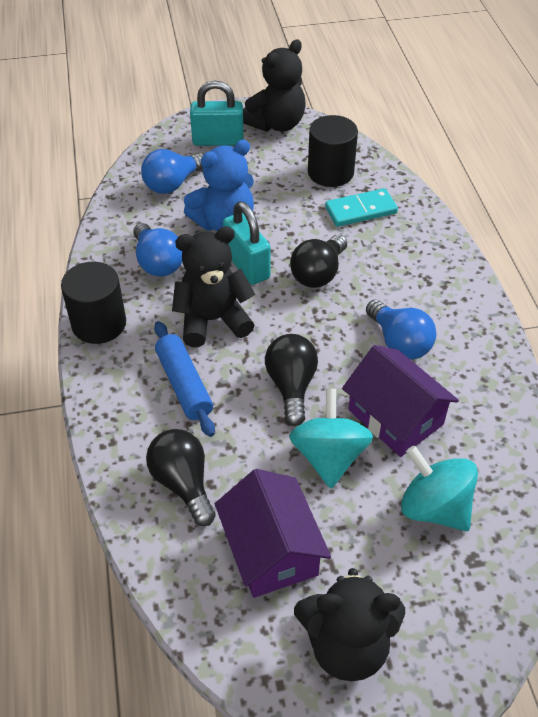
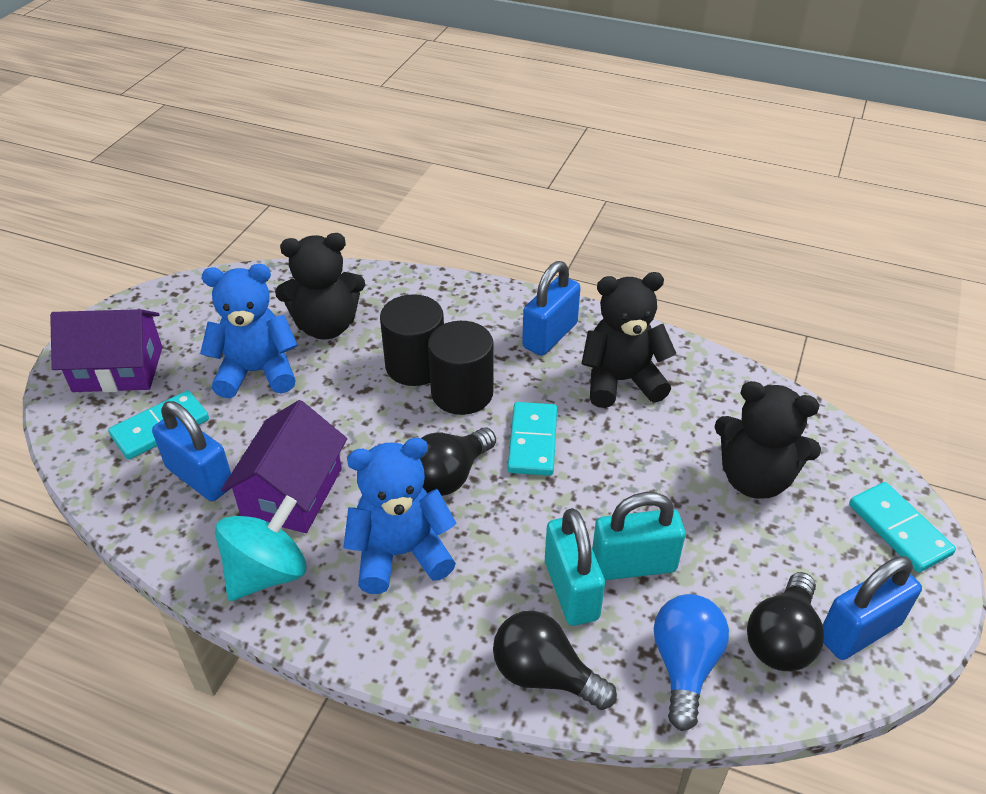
blue light bulb: [133,223,182,277] [141,149,204,194] [366,300,436,360] = 3 -> [654,594,729,731] = 1
blue padlock: none = 0 -> [152,401,231,501] [522,261,581,356] [823,556,922,660] = 3
blue rolling pin: [154,321,215,437] = 1 -> none = 0
blue teddy bear: [184,139,254,231] = 1 -> [200,264,298,398] [343,438,457,594] = 2
turquoise domino: [325,188,398,227] = 1 -> [108,391,209,459] [508,402,557,476] [849,482,956,573] = 3
turquoise spinning top: [289,389,373,488] [401,446,478,531] = 2 -> [215,496,307,601] = 1

